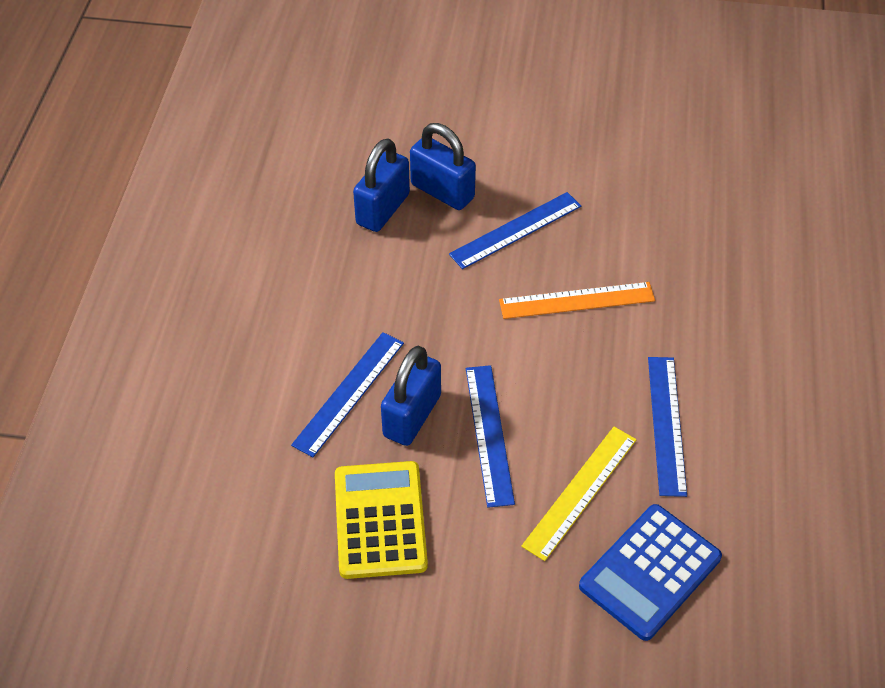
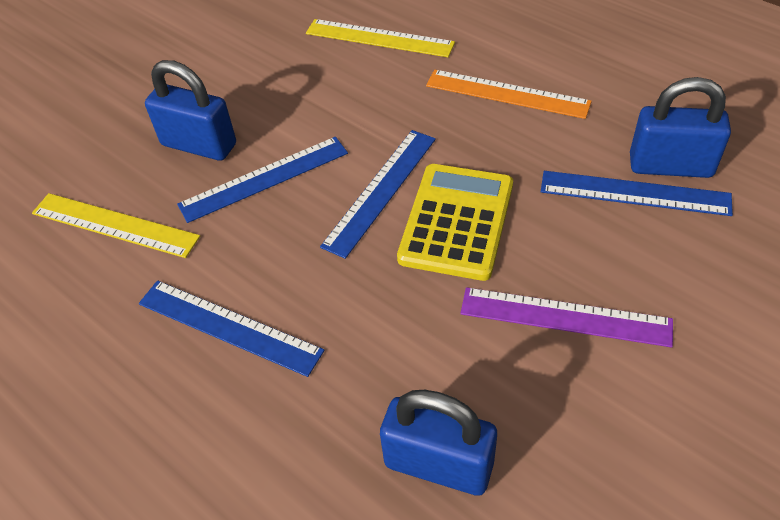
blue calculator: [579,504,722,641] = 1 -> none = 0
purple ruler: none = 0 -> [460,287,673,347] = 1
yellow ruler: [521,427,637,561] = 1 -> [32,193,200,258] [306,19,455,57] = 2

